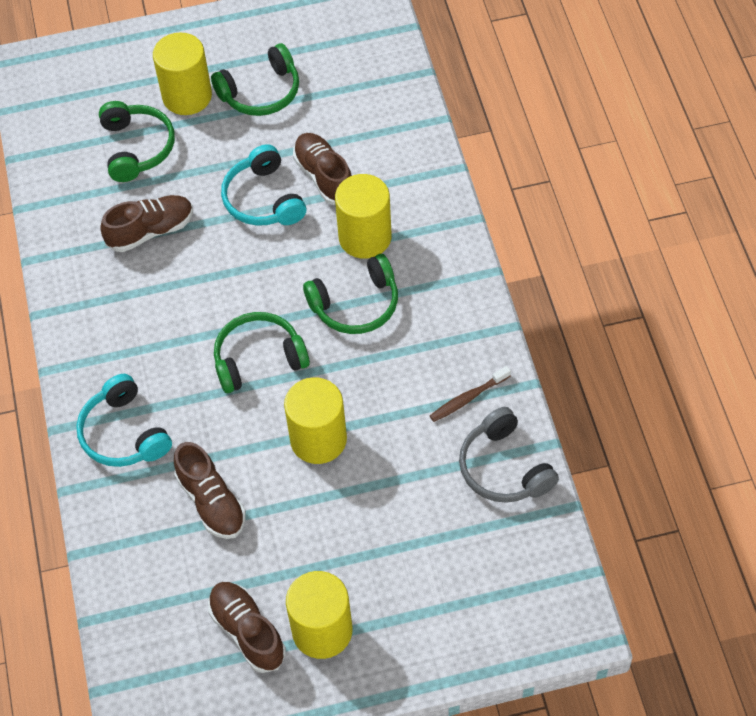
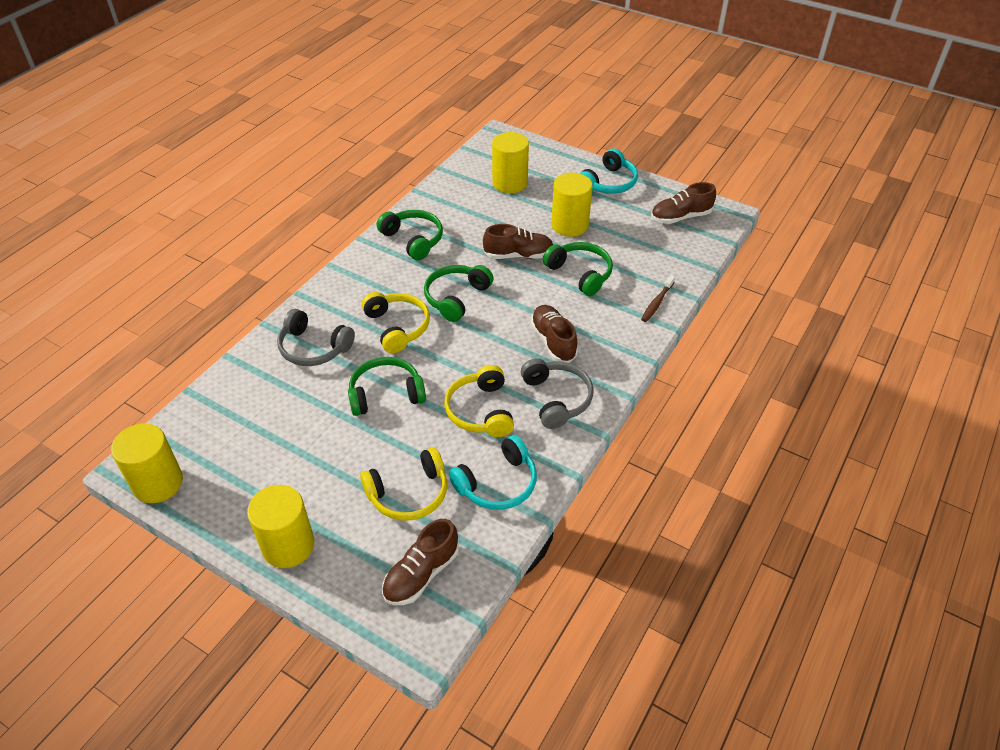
grey headphones: [459,407,559,503] = 1 -> [277,309,355,366] [521,358,593,429] = 2
yellow headphones: none = 0 -> [360,447,447,521] [361,292,430,353] [444,365,514,437] = 3

